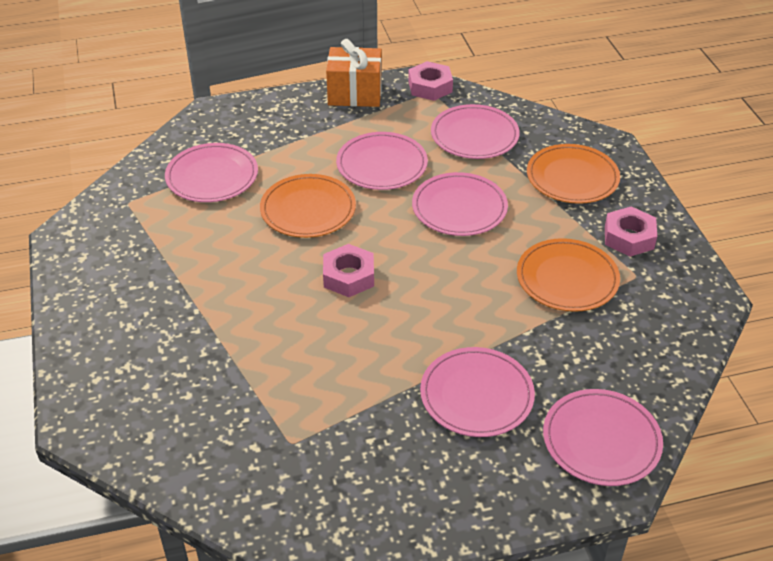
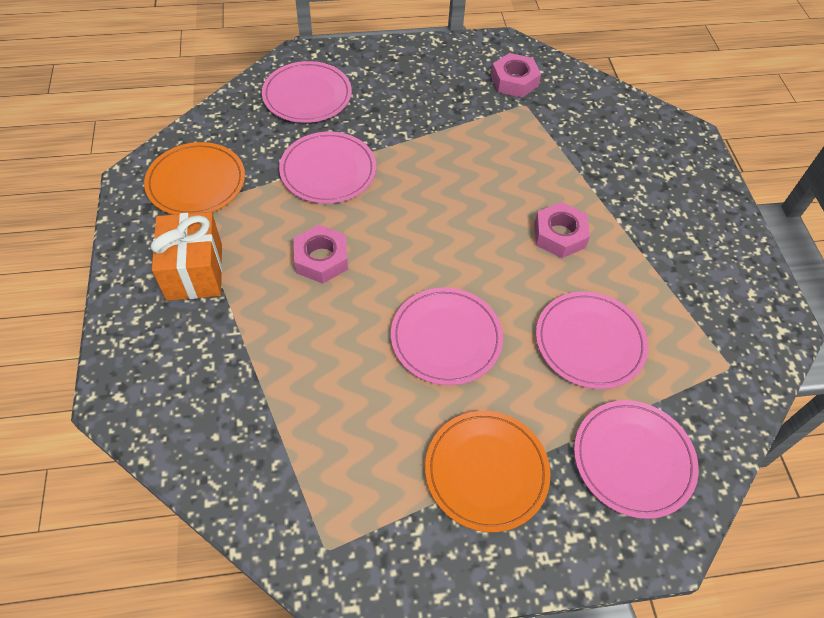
orange plate: [260,174,356,238] [517,238,620,312] [527,144,620,204] = 3 -> [144,142,245,215] [425,411,551,532] = 2
pink plate: [165,143,258,202] [336,132,428,190] [412,172,508,236] [420,347,535,437] [431,104,520,159] [543,389,663,486] = 6 -> [262,61,352,123] [279,132,376,204] [391,288,503,385] [536,292,648,389] [574,400,699,519] = 5

